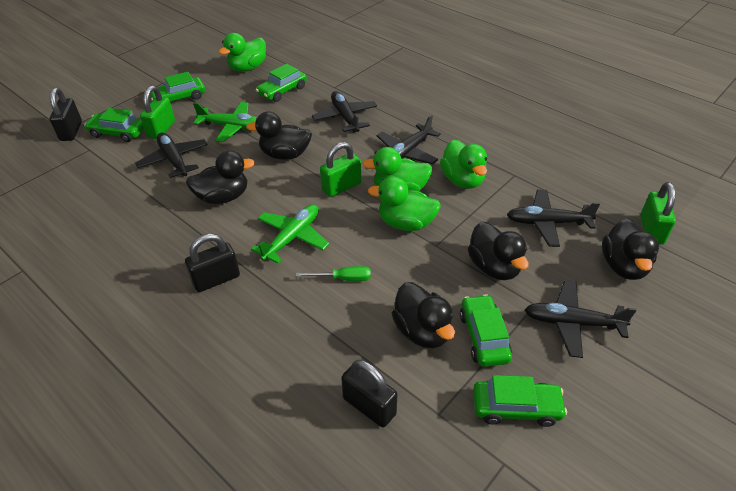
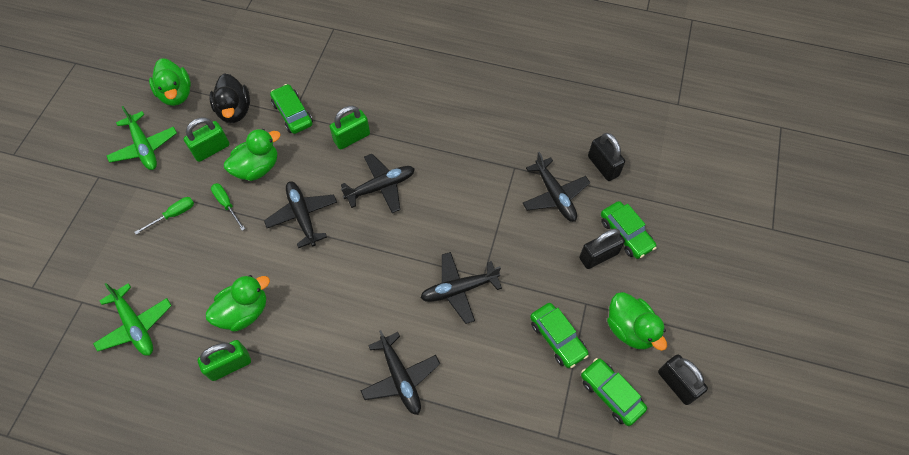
black duck: [186,150,255,204] [246,111,312,160] [392,282,455,348] [468,222,529,280] [602,218,659,280] = 5 -> [209,74,250,123] = 1
green car: [84,108,144,142] [150,72,205,103] [256,64,307,102] [460,294,512,367] [473,375,567,427] = 5 -> [270,84,313,134] [530,303,589,368] [581,358,647,426] [601,201,657,259] = 4
green screwdriver: [296,266,371,281] = 1 -> [134,197,194,235] [211,183,245,231] = 2

